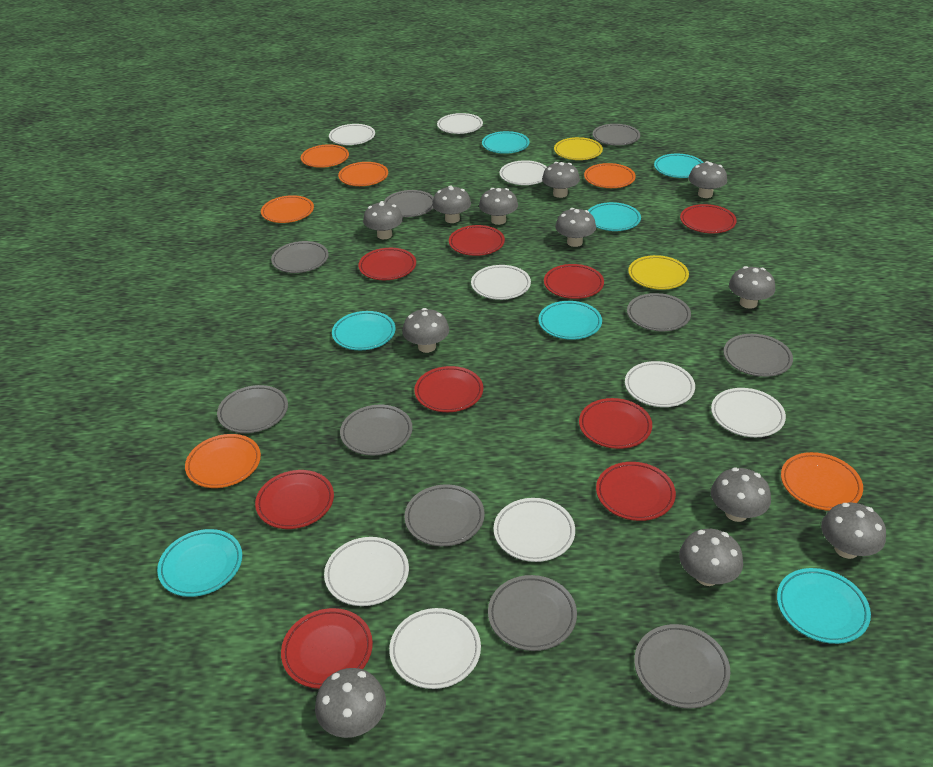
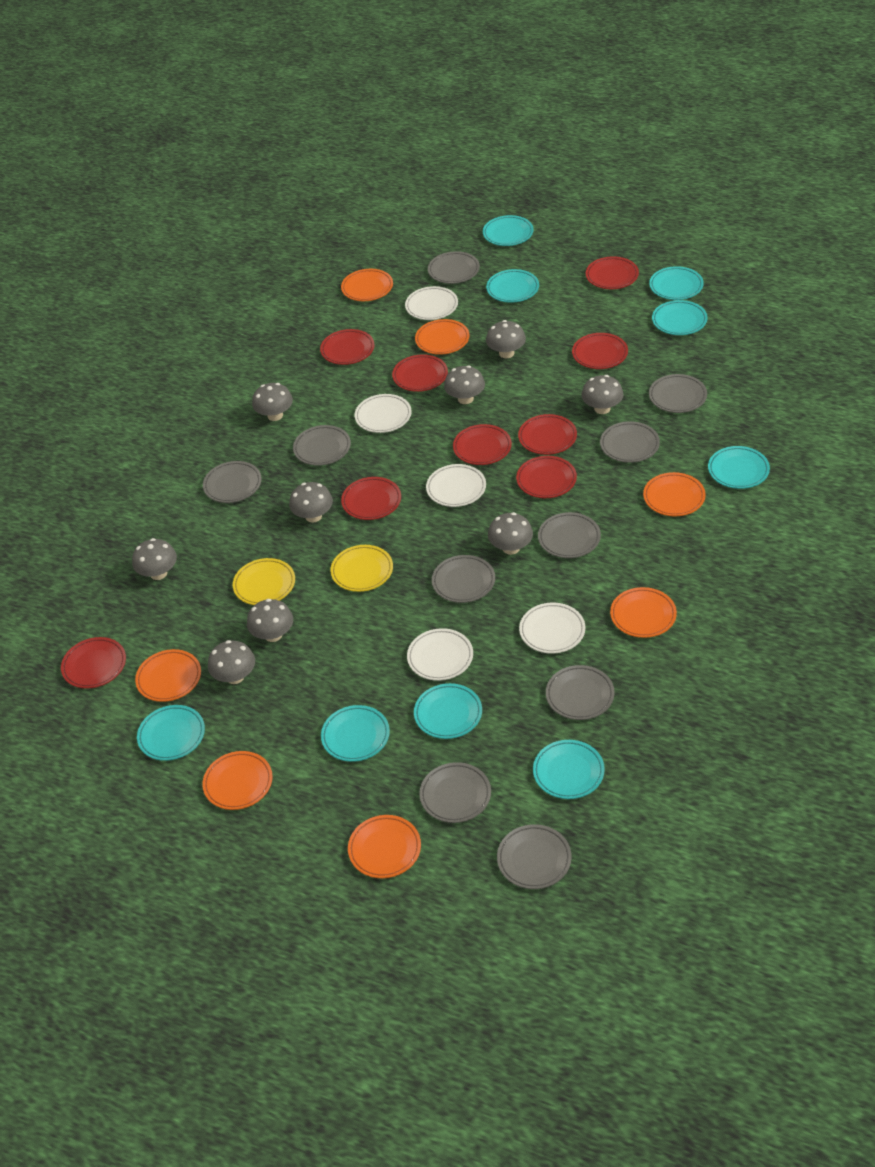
grey mushroom: [315,668,386,738] [363,201,403,239] [402,308,449,353] [432,185,471,223] [479,188,518,225] [542,162,580,198] [555,208,596,247] [679,529,743,586] [688,161,727,198] [711,468,771,522] [729,266,775,309] [821,502,886,559] = 12 -> [132,538,177,580] [208,640,255,684] [247,599,293,642] [252,383,293,421] [289,482,333,523] [444,365,485,404] [486,320,526,358] [488,512,533,555] [581,375,624,414] = 9
orange plate: [185,434,261,488] [261,195,314,223] [301,144,349,168] [338,162,388,186] [584,163,636,188] [781,452,863,511] = 6 -> [135,649,201,702] [202,751,273,810] [341,269,393,301] [348,815,421,878] [415,319,469,355] [610,587,677,638] [643,472,706,516] = 7
turquoise plate: [157,529,242,597] [332,311,395,350] [482,131,530,154] [538,301,602,340] [588,202,641,231] [654,154,704,178] [777,568,871,644] = 7 -> [137,705,205,761] [321,705,390,762] [414,683,482,739] [483,215,534,246] [486,269,539,303] [533,740,605,799] [649,266,704,300] [652,300,708,335] [708,446,770,489] = 9
white plate: [324,537,409,606] [329,124,375,145] [389,608,481,689] [437,113,483,134] [471,265,531,300] [494,498,575,562] [500,160,547,185] [625,361,695,407] [711,388,786,437] = 9 -> [355,394,412,433] [405,286,458,320] [407,628,473,681] [426,464,486,507] [519,603,585,654] = 5

